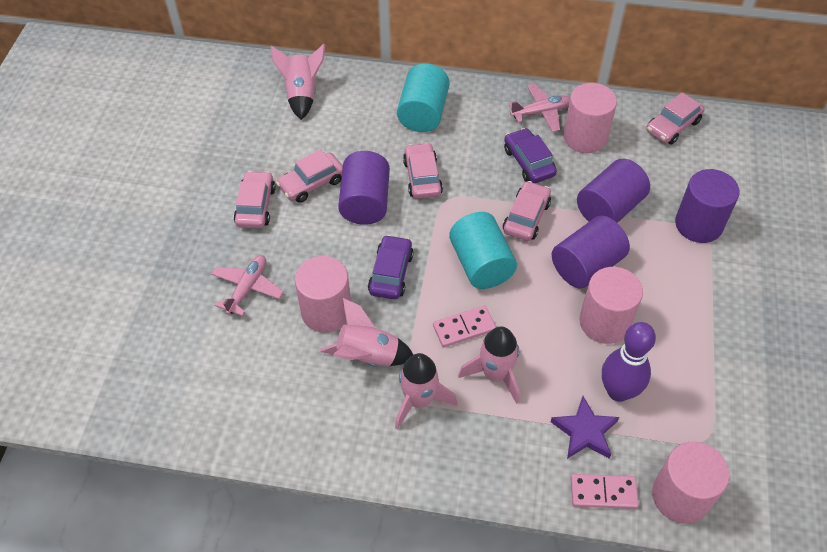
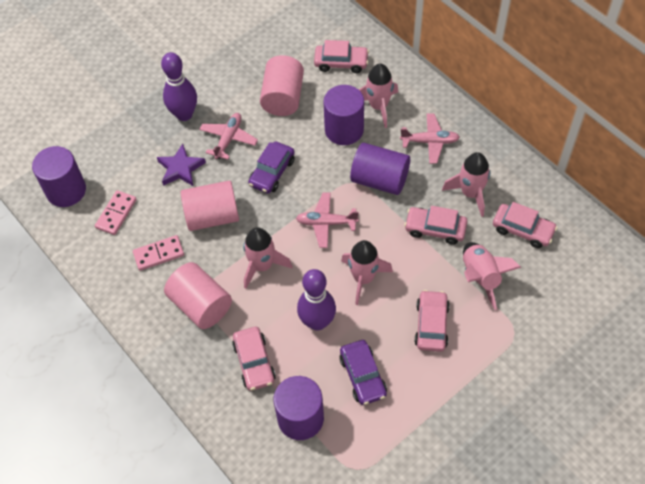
pink cylinder: [295,256,351,333] [563,83,617,153] [579,267,643,344] [652,442,729,524] = 4 -> [164,262,232,329] [181,181,239,231] [260,55,304,116] = 3
pink plane: [211,255,284,316] [508,83,570,132] = 2 -> [199,113,258,160] [296,192,359,248] [400,113,460,164] = 3
pink rocket: [271,44,325,120] [320,298,413,366] [395,353,457,430] [458,326,519,404] = 4 -> [243,227,293,289] [341,240,393,305] [359,63,398,128] [442,152,490,217] [463,242,521,310] = 5
purple bowling pin: [602,322,656,402] = 1 -> [161,52,197,121] [297,269,336,331] = 2
turquoise cylinder: [397,63,450,132] [449,212,517,289] = 2 -> none = 0

